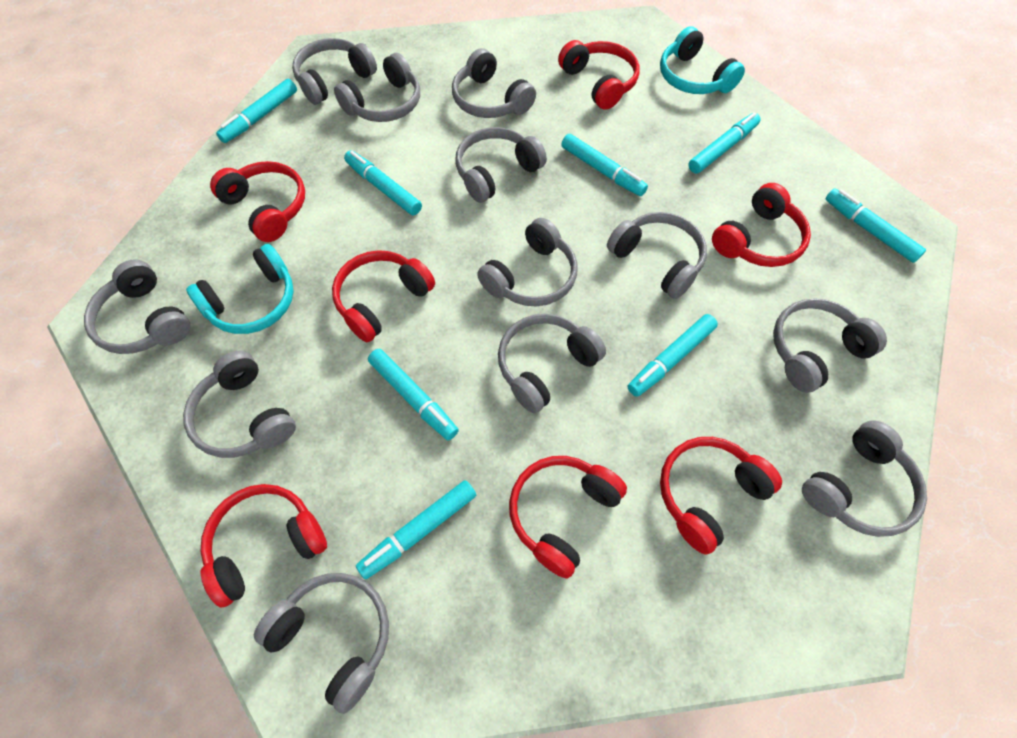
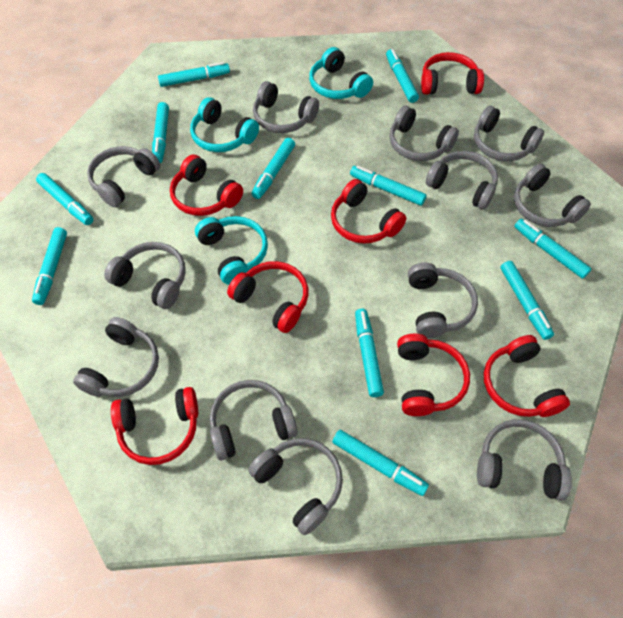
turquoise headphones: [186,244,294,334] [660,26,745,94] = 2 -> [190,97,259,152] [195,216,268,285] [309,47,373,99] = 3
turquoise marker: [216,79,297,143] [344,150,422,215] [356,480,476,579] [368,349,459,440] [561,134,648,196] [628,314,718,397] [688,113,761,174] [825,189,926,263] = 8 -> [32,227,67,305] [36,173,93,225] [152,102,169,163] [158,62,230,87] [251,138,295,199] [332,430,429,496] [350,166,427,206] [355,309,384,397] [386,49,419,103] [500,261,554,340] [514,219,591,279] = 11

